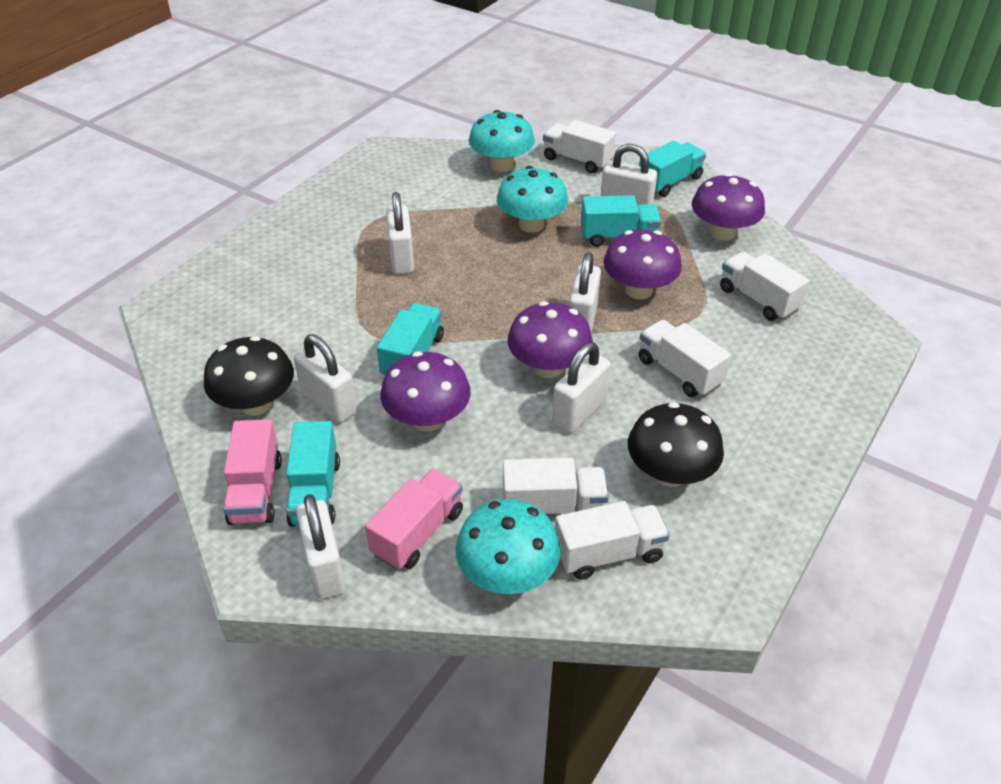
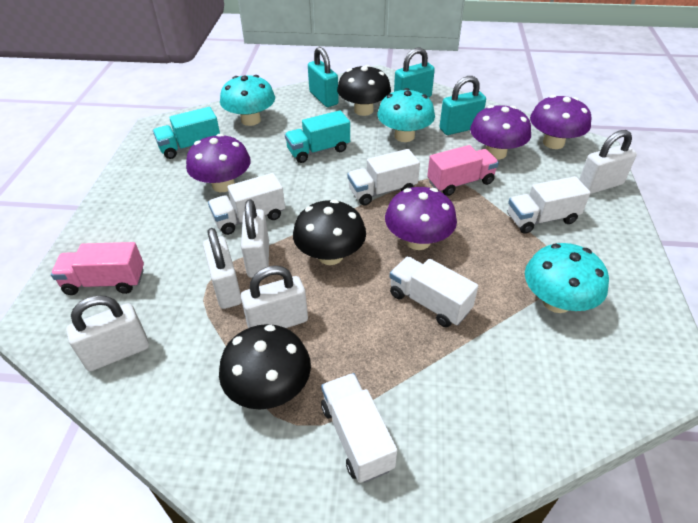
black mushroom: [204,336,294,416] [628,402,724,487] = 2 -> [219,324,311,409] [293,199,366,265] [337,65,391,116] = 3
turquoise padlock: none = 0 -> [308,47,339,107] [394,48,435,97] [440,76,486,135] = 3
turquoise truck: [286,421,340,526] [377,303,444,375] [581,195,661,247] [639,140,706,197] = 4 -> [153,107,220,159] [285,110,350,163] = 2
white padlock: [294,334,357,423] [296,494,346,599] [386,192,414,274] [552,342,611,433] [569,252,601,333] [601,144,657,205] = 6 -> [66,295,149,371] [203,228,242,309] [241,199,269,278] [241,265,308,328] [579,130,637,194] = 5

